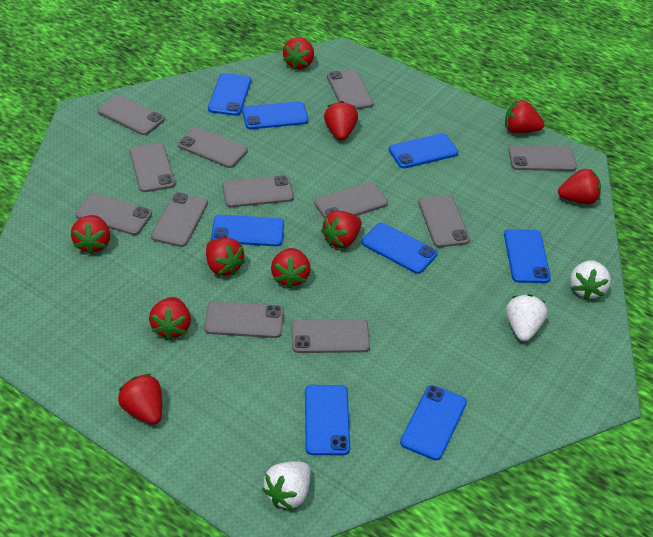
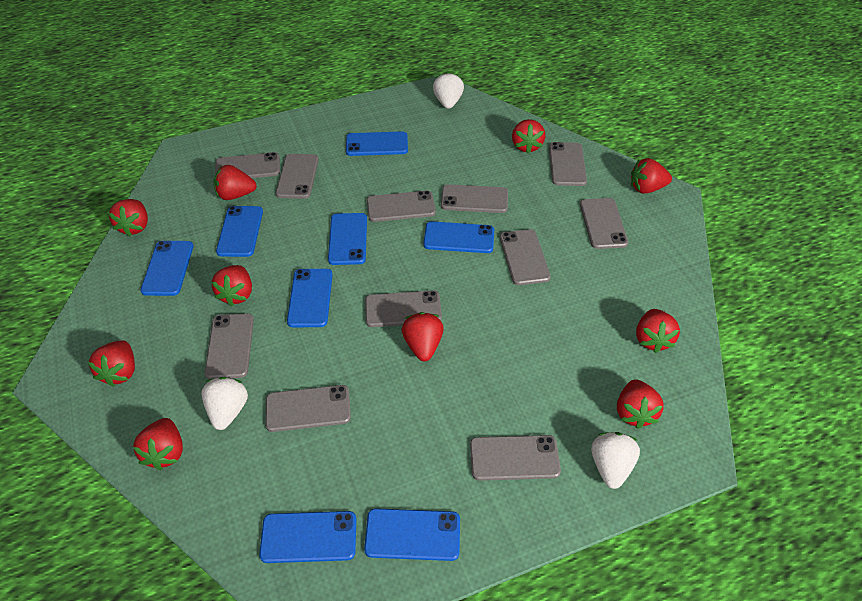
grey phone: [75,193,152,235] [98,95,165,135] [129,143,175,192] [151,192,208,247] [178,127,248,168] [204,301,284,338] [222,175,294,207] [291,319,370,353] [314,182,388,219] [327,69,373,110] [418,195,470,247] [508,145,577,171] = 12 -> [204,313,254,379] [215,152,280,178] [266,385,351,432] [276,154,319,199] [365,290,442,327] [367,191,436,222] [441,184,508,213] [470,435,561,481] [500,229,551,285] [549,142,587,186] [580,198,628,249] = 11

